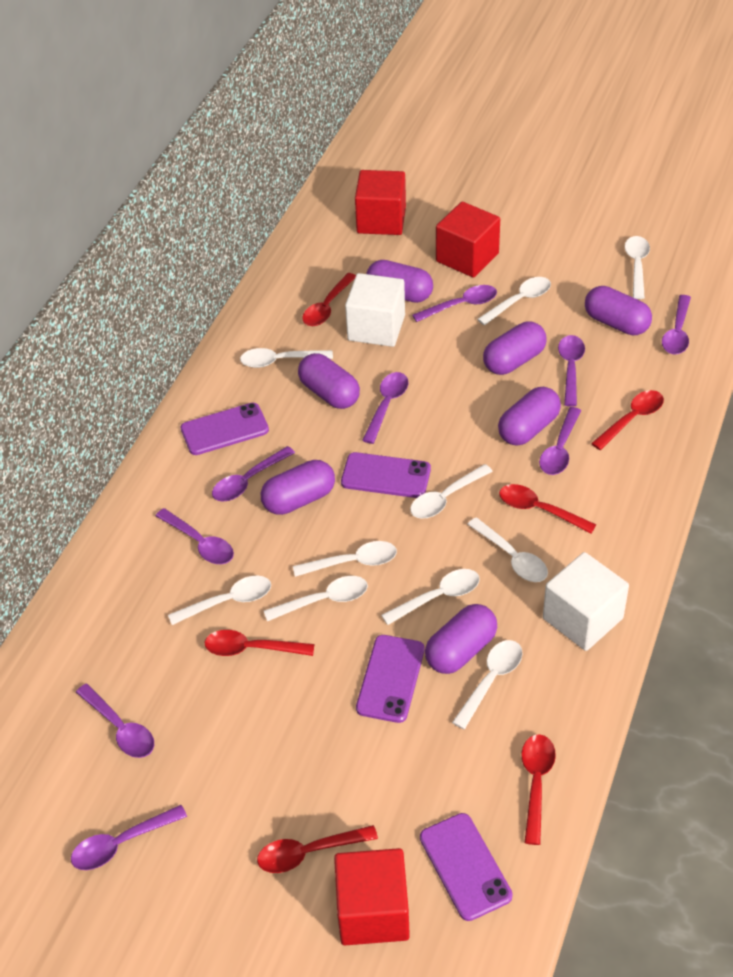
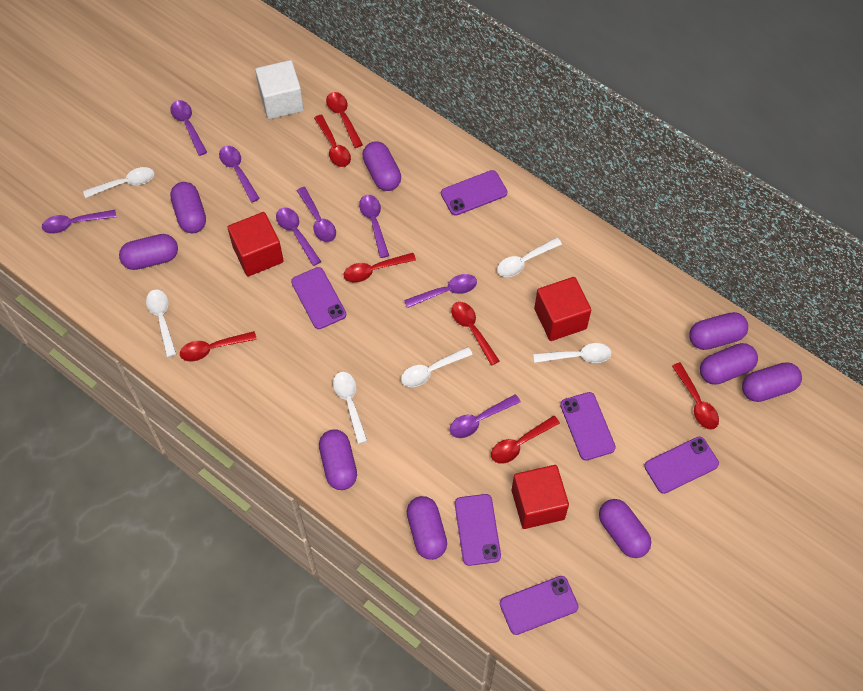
purple capsule: [261,460,335,515] [298,353,360,409] [366,260,433,303] [425,604,497,674] [483,321,546,375] [498,387,561,446] [585,286,652,335] = 7 -> [119,234,178,270] [170,182,206,233] [319,430,357,490] [362,141,401,191] [407,496,447,560] [599,499,651,558] [689,312,748,350] [700,343,758,384] [742,362,802,402] = 9
purple phone: [181,403,269,455] [341,452,431,498] [356,635,425,723] [420,813,513,921] = 4 -> [291,267,346,329] [441,170,507,216] [455,494,501,566] [500,576,579,635] [560,392,616,460] [644,437,719,494] = 6
purple spoon: [71,805,187,870] [76,684,154,758] [156,508,234,564] [212,446,295,501] [362,372,408,444] [412,285,497,322] [539,407,581,475] [558,335,585,407] [662,295,691,354] = 9 -> [42,210,116,234] [171,100,207,156] [219,146,260,202] [276,208,321,266] [297,187,336,242] [359,195,389,258] [404,274,477,308] [450,394,521,438] = 8
red spoon: [205,630,315,656] [257,825,378,873] [302,273,356,326] [499,484,596,534] [521,734,556,845] [591,390,664,450] = 6 -> [180,331,257,361] [314,115,351,167] [326,92,363,148] [343,253,416,283] [451,302,500,366] [491,416,560,464] [672,362,719,430] = 7
white cube: [345,273,405,347] [543,552,629,651] = 2 -> [255,60,304,119] = 1
white spoon: [168,576,271,625] [240,348,333,368] [264,576,368,621] [293,541,397,577] [381,569,480,625] [410,464,493,519] [452,640,523,729] [467,517,548,582] [477,277,551,325] [625,236,650,299] = 10 -> [83,167,154,198] [146,289,176,357] [333,372,367,444] [401,347,473,387] [497,238,562,277] [533,343,611,363] = 6

